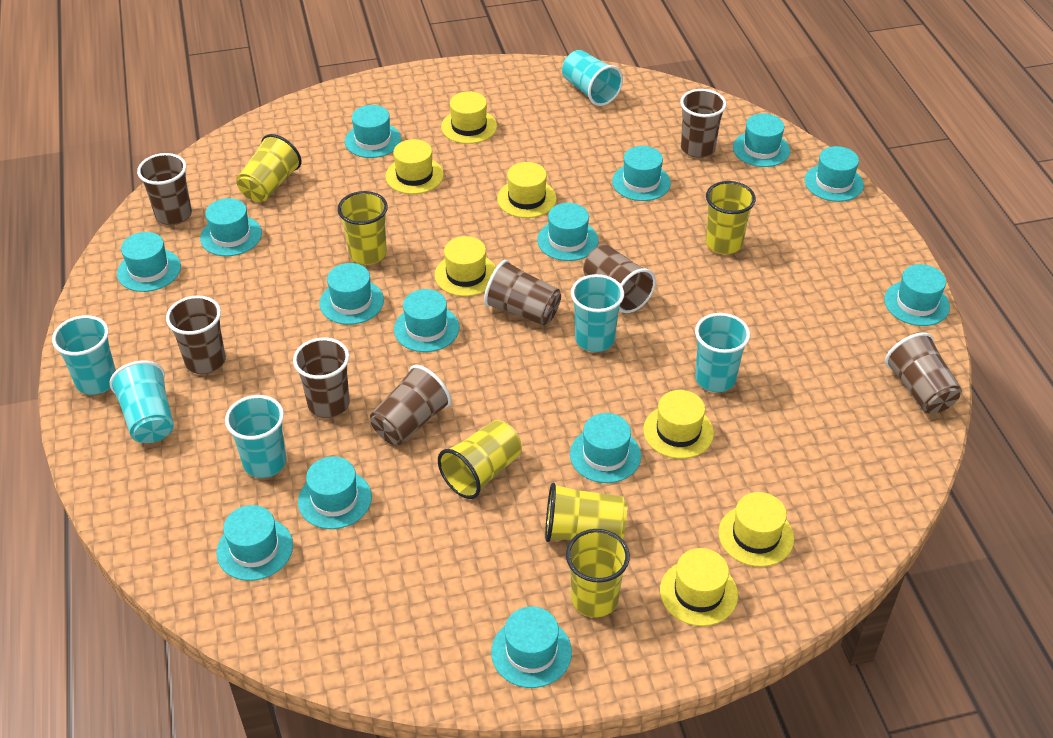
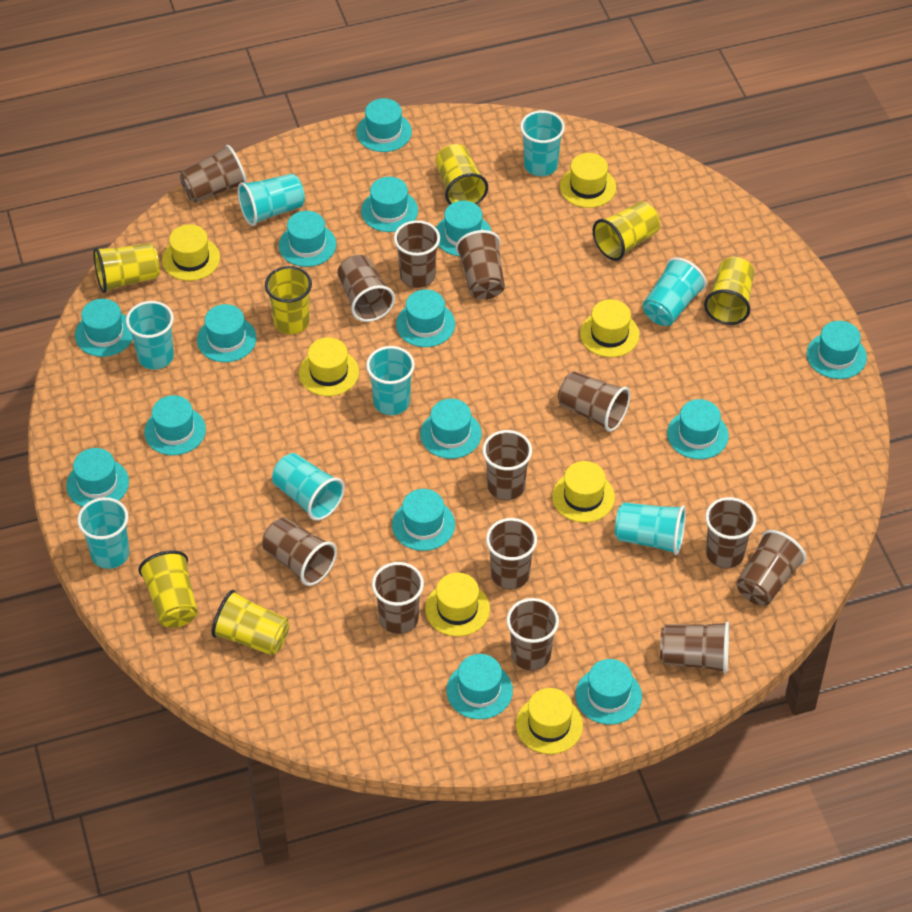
brown cup: [137,153,192,225] [166,295,226,374] [293,338,350,418] [370,365,451,445] [484,260,561,325] [583,244,656,313] [680,89,726,158] [885,332,962,413] = 8 -> [180,145,247,203] [262,517,337,586] [337,255,395,322] [372,562,424,634] [394,220,440,288] [456,230,505,300] [482,430,532,500] [486,518,537,590] [506,598,559,671] [558,371,630,432] [660,621,729,674] [705,497,756,568] [736,530,806,605] = 13
turquoise cup: [52,315,116,395] [110,361,174,443] [225,395,287,478] [562,50,623,106] [571,274,624,352] [695,313,750,392] = 6 -> [77,497,130,569] [126,301,174,370] [238,174,305,226] [272,453,345,521] [366,346,415,415] [520,110,565,176] [615,502,686,555] [643,257,707,326] = 8
turquoise hat: [117,232,181,292] [200,198,262,256] [216,505,293,581] [298,456,372,529] [319,263,384,325] [345,105,401,158] [394,289,459,352] [491,606,572,688] [537,203,599,261] [570,413,641,483] [612,146,671,201] [733,114,790,167] [805,146,864,202] [884,264,950,326] = 14 -> [66,448,129,507] [75,299,133,357] [144,395,206,455] [197,304,257,362] [279,211,336,267] [356,98,412,152] [361,177,418,232] [392,489,455,551] [396,289,455,347] [420,399,482,459] [436,201,491,256] [446,654,513,719] [575,659,642,725] [667,399,729,459] [807,321,867,379] = 15
yellow cup: [236,134,302,202] [337,191,388,265] [438,420,522,499] [545,483,627,542] [566,529,630,618] [706,181,756,254] = 6 -> [93,243,160,293] [138,550,198,628] [212,590,289,656] [265,266,312,334] [436,144,488,205] [593,201,660,261] [704,257,754,325] = 7

